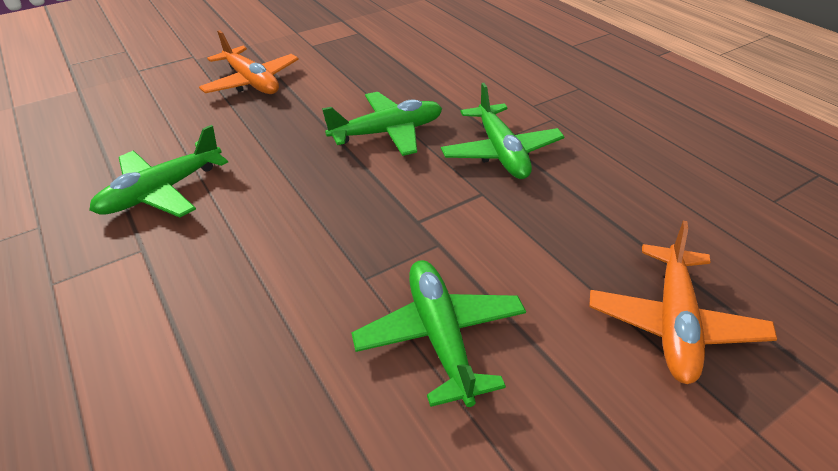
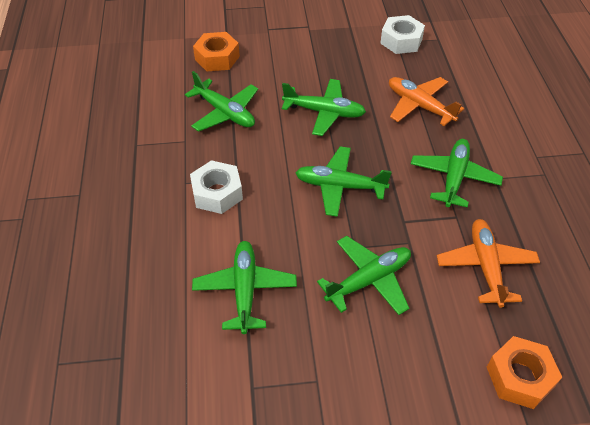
green plane: [89,125,228,217] [322,92,442,156] [351,260,526,407] [441,83,565,179] = 4 -> [185,71,258,132] [192,241,297,334] [282,79,366,136] [295,146,392,217] [317,236,411,315] [411,139,503,208] = 6
orange nut: none = 0 -> [193,32,240,71] [487,336,562,409] = 2
white nut: none = 0 -> [190,160,243,214] [380,15,425,54] = 2

